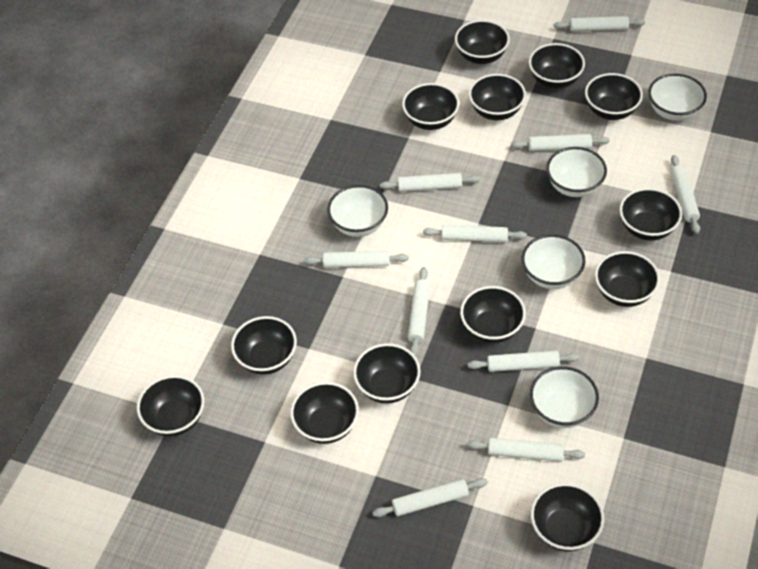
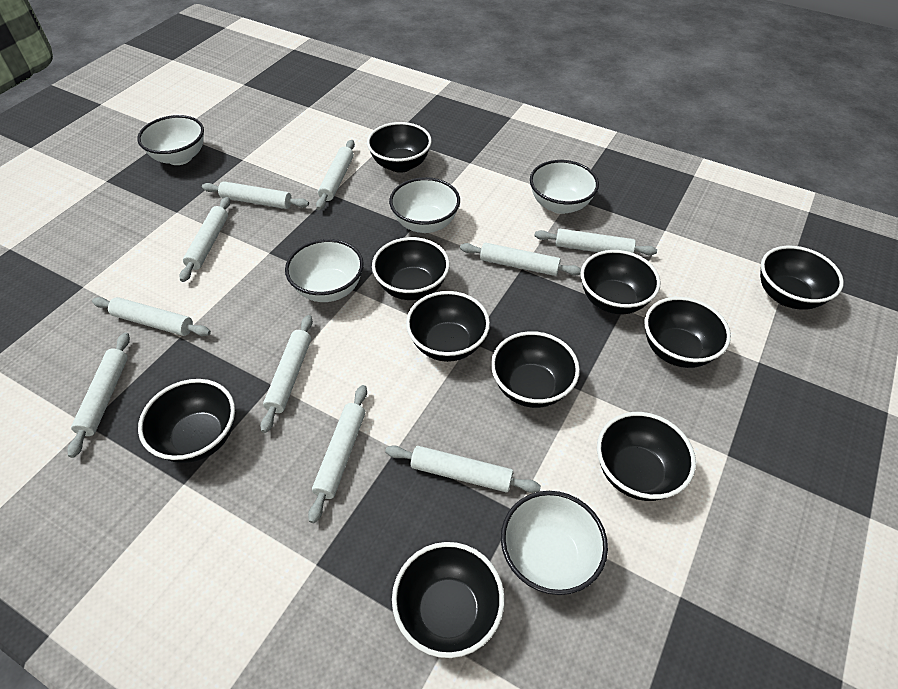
black bowl: [137,375,204,436] [231,316,297,375] [290,382,359,444] [353,343,421,403] [402,83,459,130] [455,20,510,64] [460,286,526,343] [469,74,526,120] [529,43,585,89] [531,483,604,552] [585,73,643,120] [595,251,660,307] [619,188,682,240] = 13 -> [138,379,235,463] [367,122,432,173] [372,237,450,300] [392,542,504,658] [406,291,490,362] [491,331,580,408] [580,250,661,314] [597,412,696,501] [644,297,731,368] [760,246,844,310] = 10

